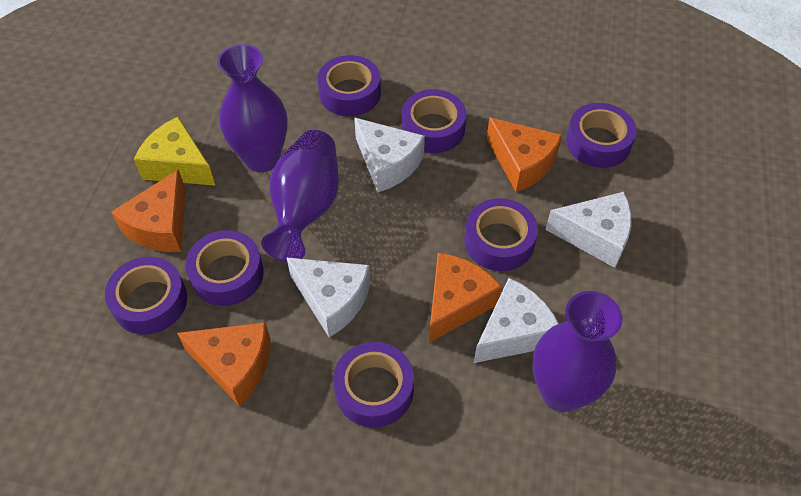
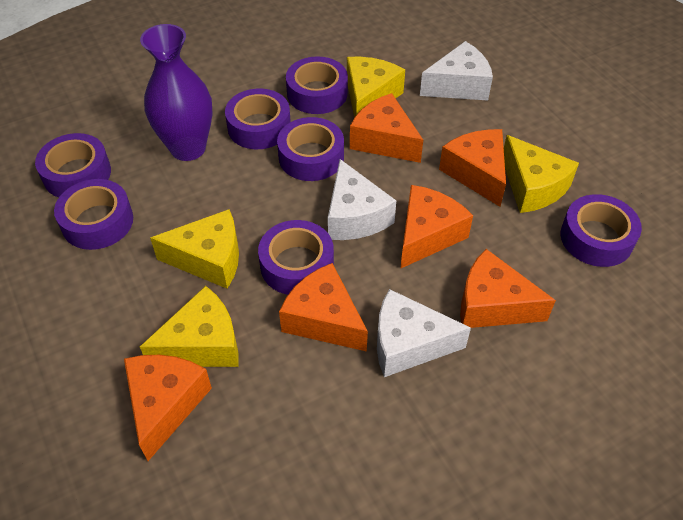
orange cheese: [111,169,186,252] [177,322,271,406] [429,253,502,343] [487,117,562,192] = 4 -> [124,355,212,461] [279,263,368,352] [350,93,423,163] [400,185,473,269] [439,129,506,207] [460,249,556,328] = 6
purple vase: [217,44,288,172] [261,130,339,262] [532,291,623,412] = 3 -> [140,24,213,161] = 1
white cheese: [286,257,370,337] [354,118,425,192] [474,278,559,363] [545,192,632,268] = 4 -> [328,159,396,240] [377,289,471,377] [420,41,493,101] = 3
yellow cheese: [134,117,215,185] = 1 -> [140,286,238,367] [150,209,239,289] [347,57,405,117] [504,135,579,213] = 4

